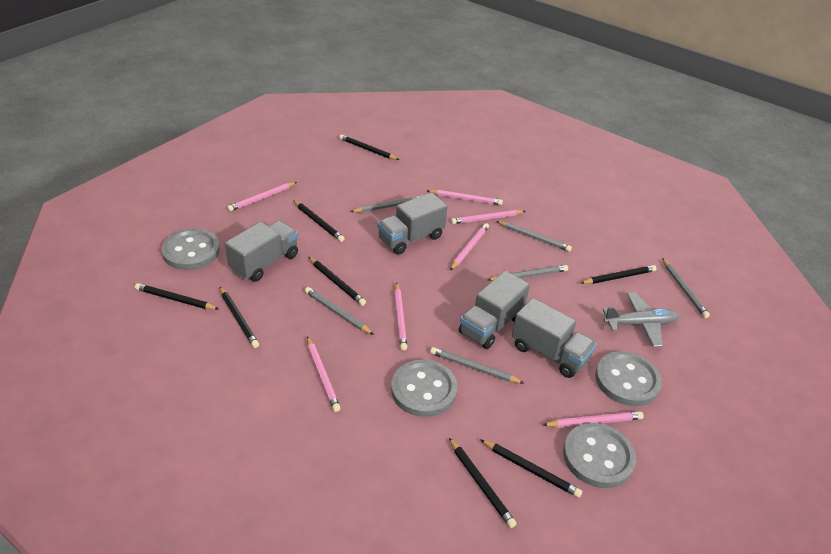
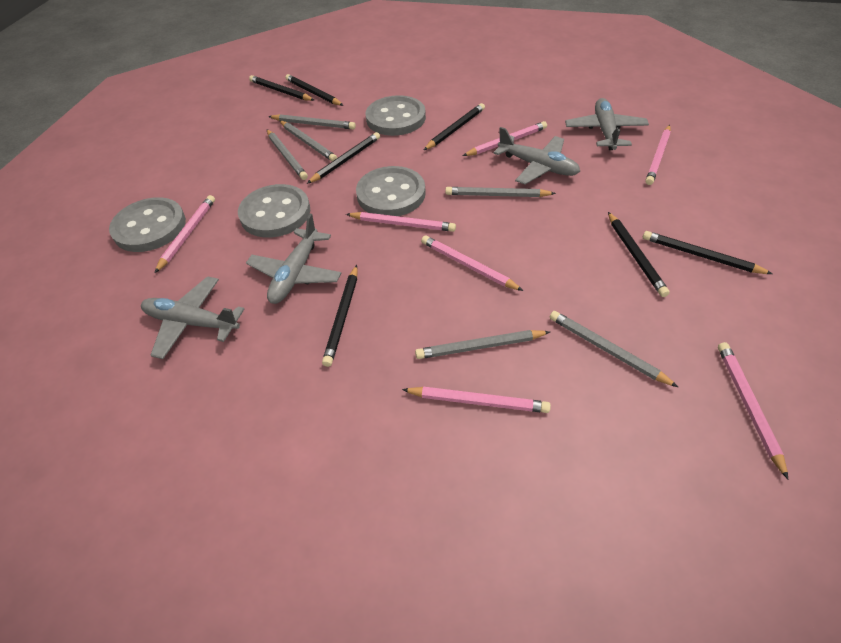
black pencil: [135,283,219,310] [220,287,259,348] [293,200,345,242] [308,257,366,306] [339,134,399,160] [449,438,517,528] [480,439,582,498] [581,265,657,284] = 8 -> [249,75,314,101] [285,74,344,106] [307,132,380,184] [322,265,357,367] [424,103,485,150] [608,212,670,297] [643,231,772,274] = 7
grey plane: [602,292,679,347] = 1 -> [141,276,244,359] [246,214,341,304] [493,127,580,185] [565,98,649,150] = 4
grey truck: [225,221,298,282] [377,192,447,255] [459,271,530,349] [512,298,597,378] = 4 -> none = 0

